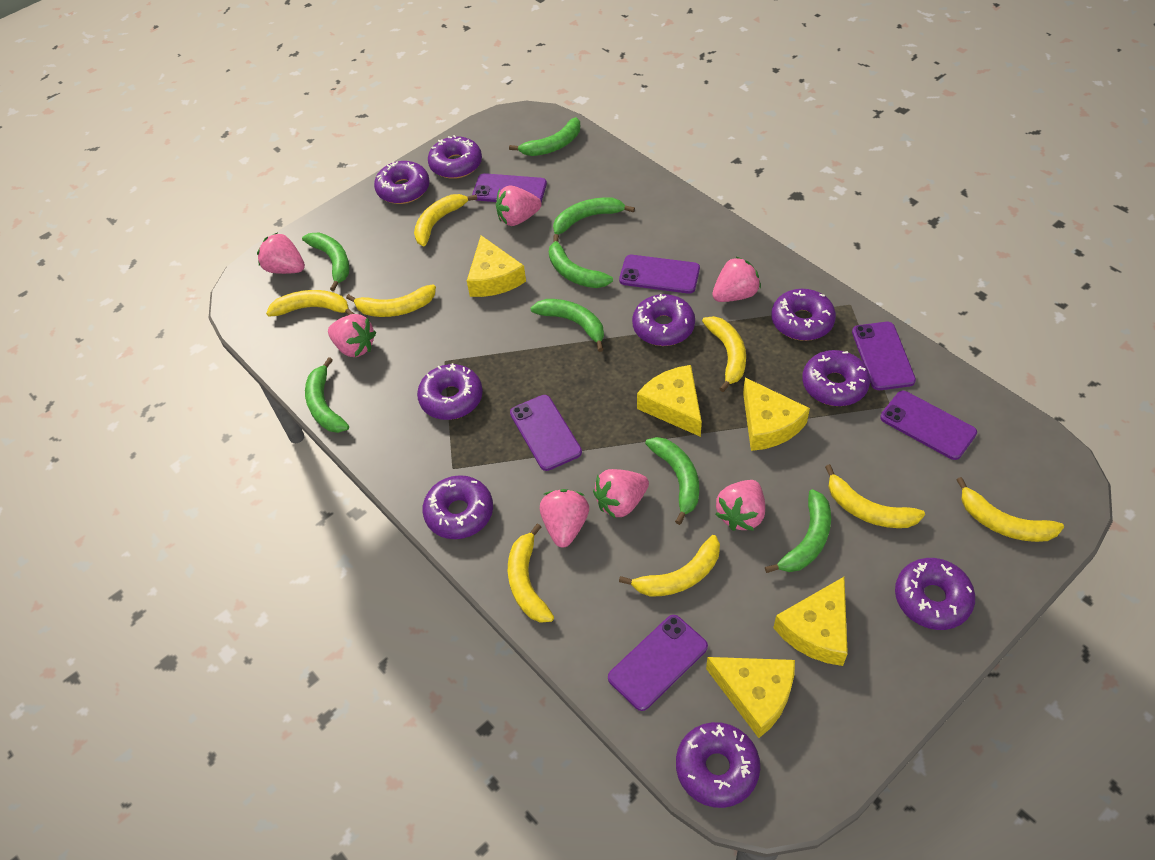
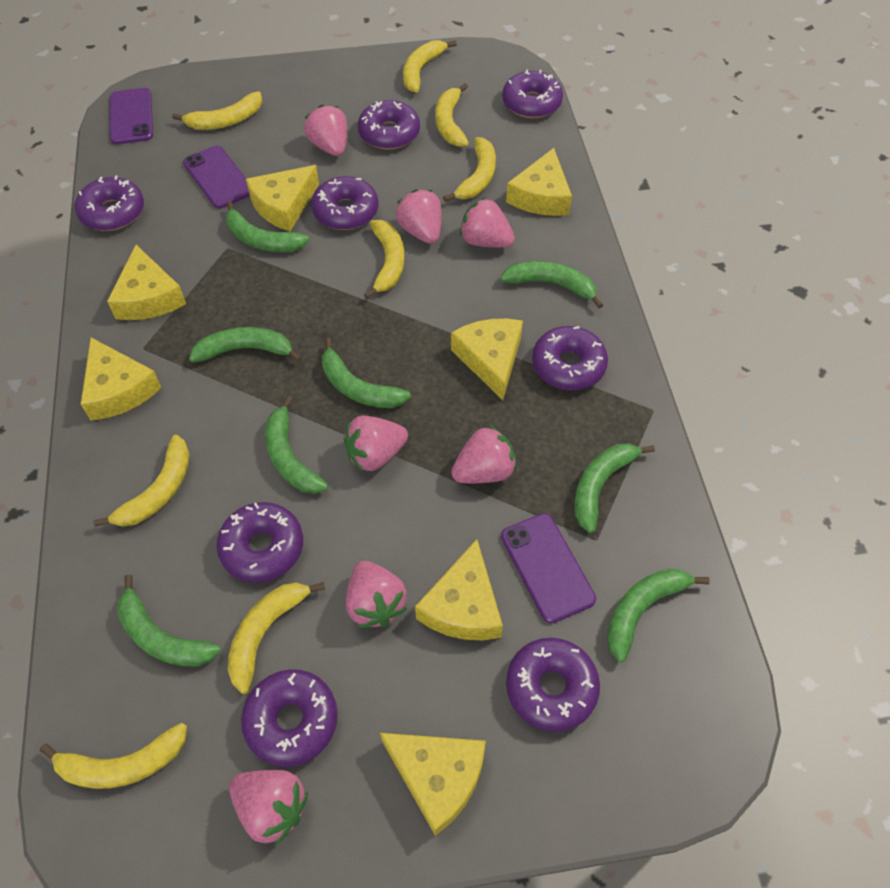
purple donut: [374,161,430,204] [417,363,483,420] [423,475,493,539] [428,135,482,179] [632,294,695,346] [676,722,760,808] [771,289,836,341] [802,350,870,406] [895,558,975,630] = 9 -> [75,176,144,231] [216,502,303,583] [241,669,338,767] [311,176,379,230] [358,100,420,150] [502,69,563,118] [506,638,600,732] [532,326,608,391] = 8
purple phone: [472,173,547,202] [510,395,582,471] [608,615,708,711] [619,255,700,294] [852,322,916,390] [880,391,977,460] = 6 -> [110,88,153,144] [183,146,250,208] [501,514,596,624] = 3
yellow cheese: [467,235,526,297] [637,365,702,437] [706,657,795,738] [743,377,810,451] [773,577,848,666] = 5 -> [81,338,161,421] [107,245,186,320] [246,165,319,231] [380,733,486,836] [415,539,503,640] [451,319,523,400] [506,148,572,216] = 7

